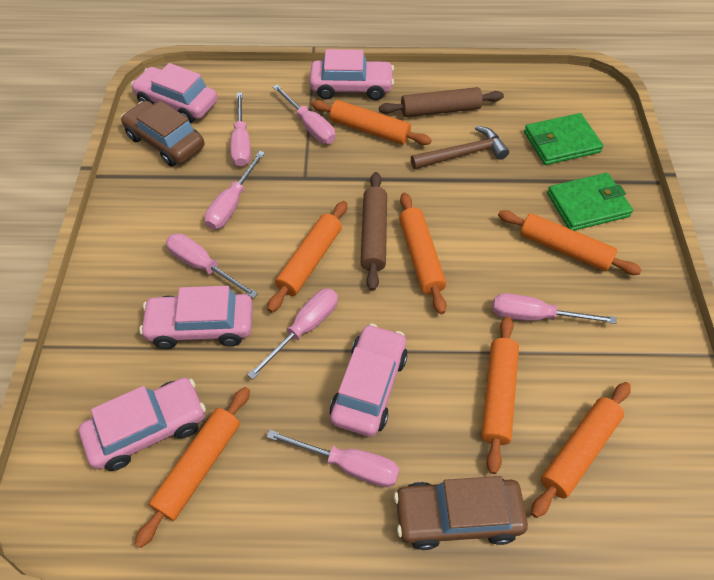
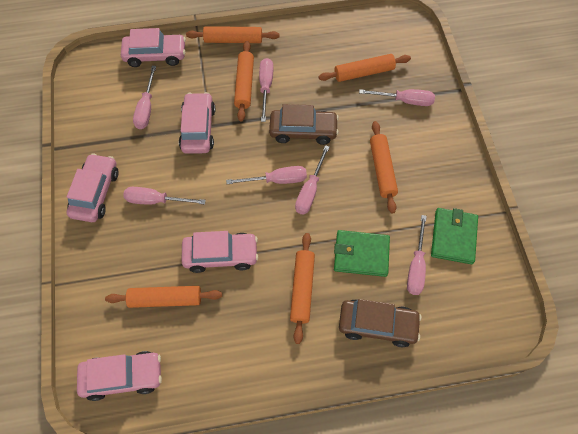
brown hammer: [411,126,509,169] = 1 -> none = 0
brown rolling pin: [361,172,387,291] [379,87,504,117] = 2 -> none = 0
orange rolling pin: [135,387,250,548] [267,201,347,312] [311,100,431,145] [399,193,447,314] [481,316,519,474] [498,210,642,275] [531,382,631,518] = 7 -> [105,286,222,308] [186,26,279,43] [234,41,254,122] [290,233,315,344] [318,54,411,82] [370,121,398,214] = 6

